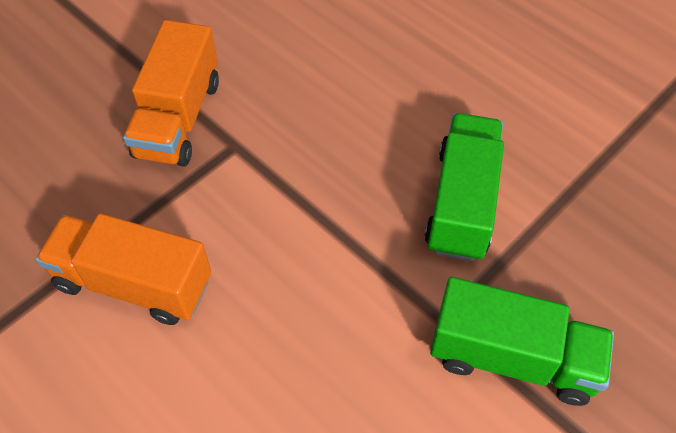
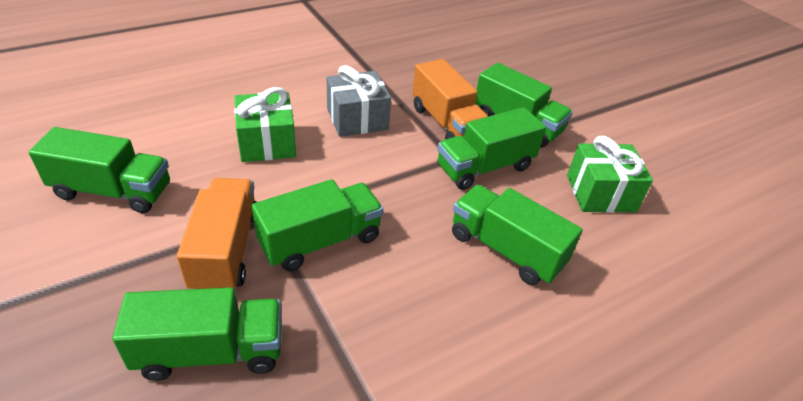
green gift: none = 0 -> [234,87,296,162] [567,136,653,213] = 2
green truck: [424,113,504,262] [430,277,614,406] = 2 -> [29,127,170,213] [112,287,282,381] [252,179,383,271] [438,107,546,190] [452,185,583,285] [475,63,573,148] = 6
grey gift: none = 0 -> [327,65,391,137] = 1

